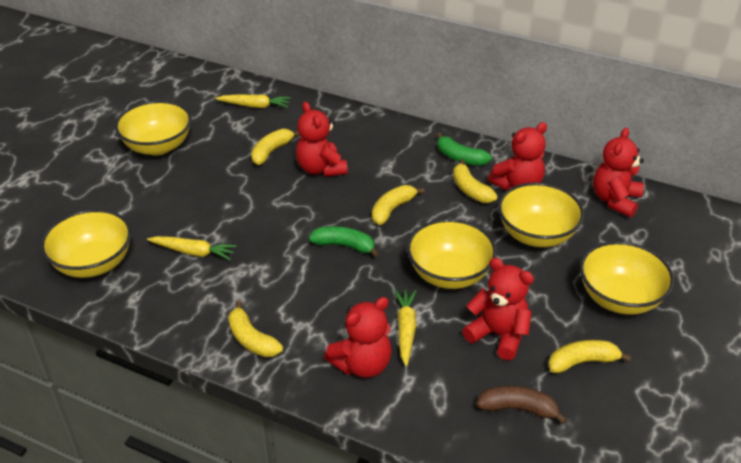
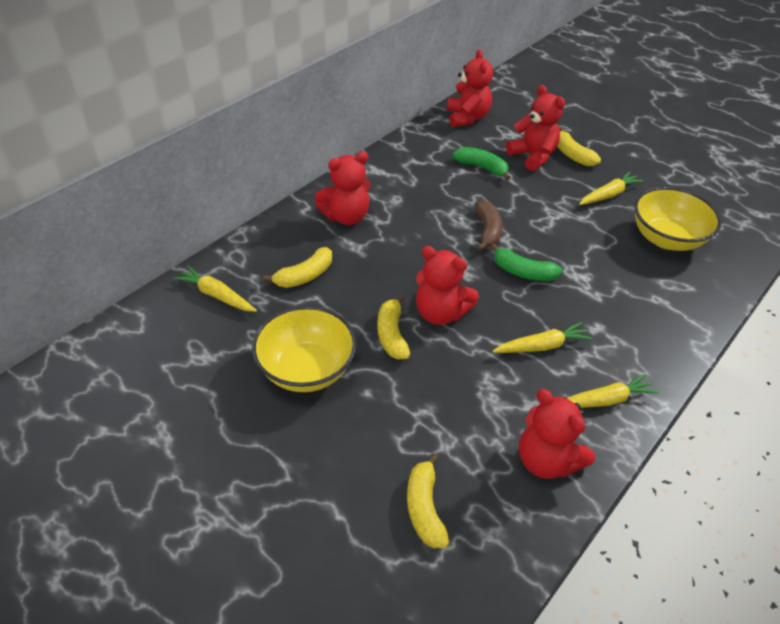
yellow banana: [228,301,283,357] [251,129,300,165] [372,185,425,225] [453,159,498,203] [548,340,631,373] = 5 -> [263,247,332,288] [377,294,410,359] [407,453,449,548] [557,128,601,166] = 4
yellow bowl: [41,209,131,278] [115,101,191,155] [407,219,497,289] [498,183,584,247] [580,241,674,315] = 5 -> [252,306,357,392] [634,187,721,251] = 2
yellow carrot: [147,236,237,260] [215,95,291,108] [394,290,417,366] = 3 -> [173,265,257,312] [492,322,592,353] [568,374,659,408] [579,171,644,205] = 4

